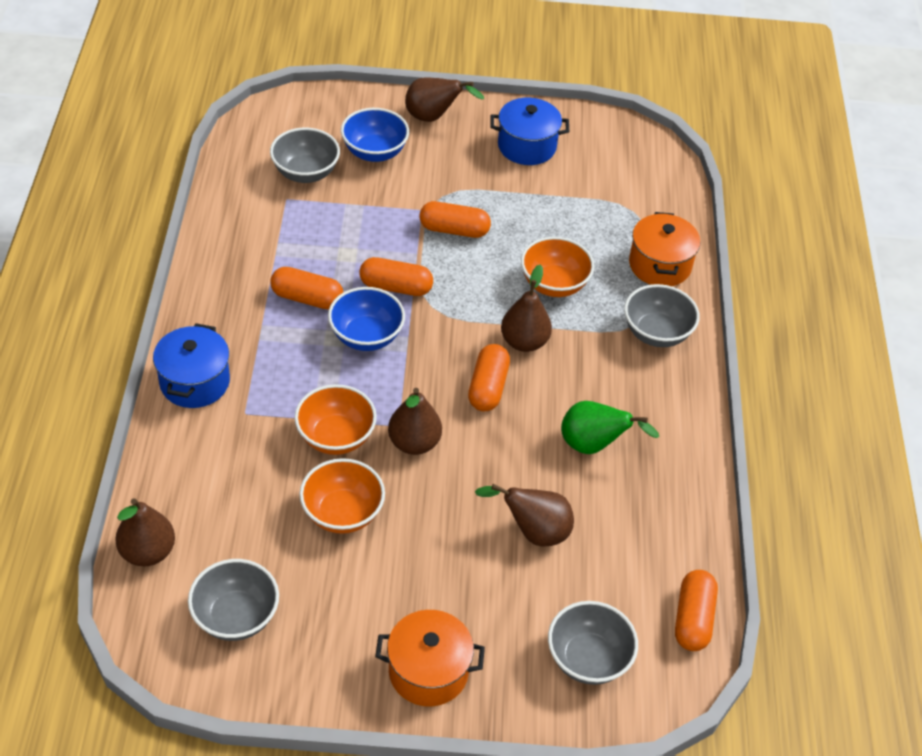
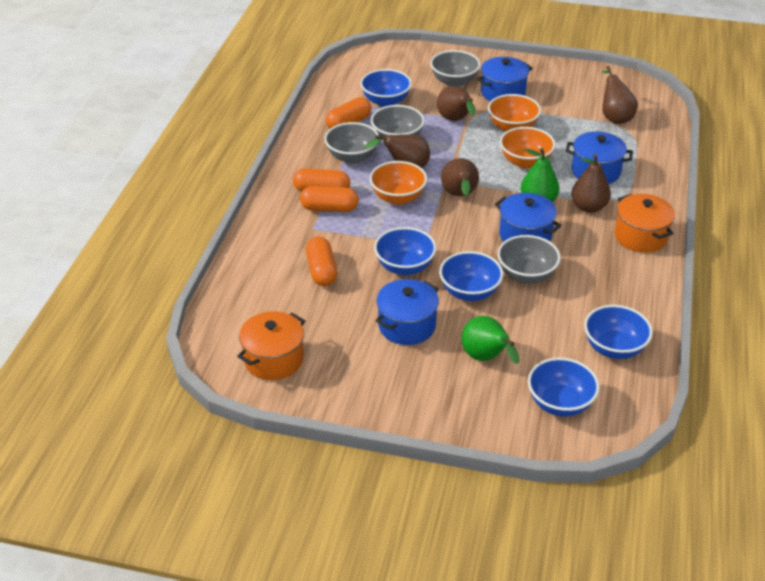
blue bowl: [328,287,405,351] [341,108,409,162] = 2 -> [360,69,412,107] [374,227,436,275] [439,251,503,301] [528,357,600,417] [584,305,653,359] = 5
blue pot: [153,323,230,408] [490,98,569,165] = 2 -> [376,279,439,345] [477,57,533,101] [495,193,562,242] [566,132,633,184] = 4
green pear: [561,401,659,454] = 1 -> [461,316,519,364] [520,148,559,202] = 2
orange capsule: [270,267,343,309] [359,257,433,296] [419,201,491,238] [468,344,510,412] [675,570,718,651] = 5 -> [293,168,350,192] [300,186,359,212] [306,237,337,286] [326,97,371,128] = 4

